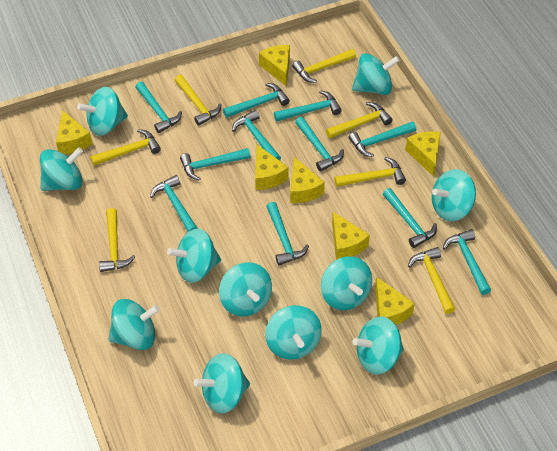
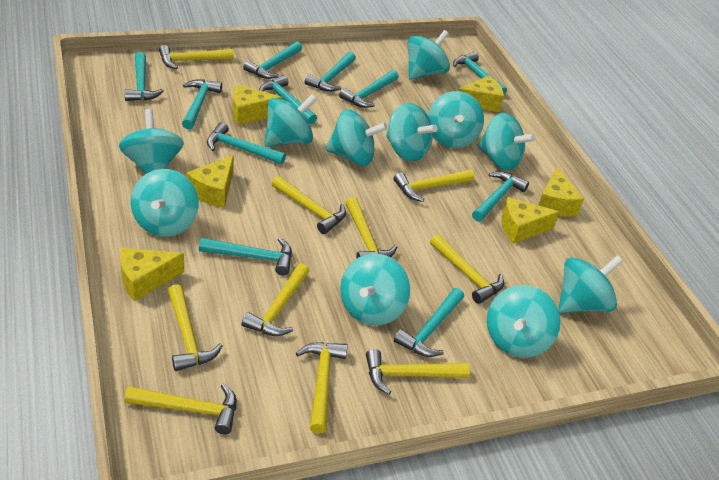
yellow cheese: [56,110,92,154] [255,145,289,190] [259,45,290,87] [290,157,325,203] [332,212,370,260] [375,277,415,325] [405,131,441,177] = 7 -> [120,247,184,301] [187,155,234,208] [233,84,283,125] [458,75,504,112] [501,197,560,244] [538,167,584,217] = 6
yellow hammer: [90,129,161,166] [99,208,135,272] [175,75,222,126] [292,49,356,83] [326,102,392,138] [334,157,406,187] [408,247,455,314] = 7 -> [124,383,236,435] [159,45,234,69] [168,284,223,371] [242,263,310,336] [271,176,346,234] [296,342,347,434] [345,197,397,258] [366,349,470,395] [394,169,475,202] [430,234,504,304] = 10

